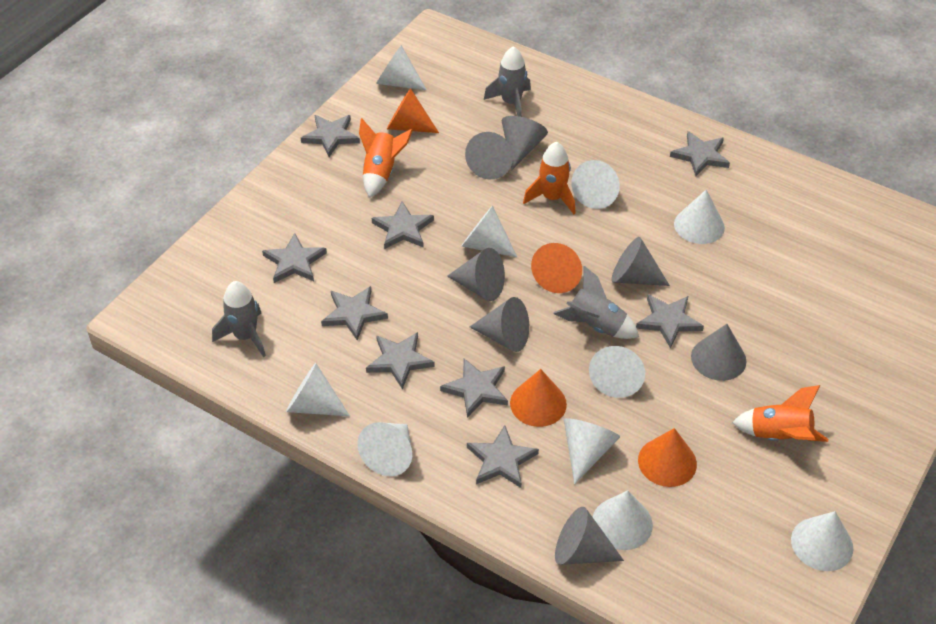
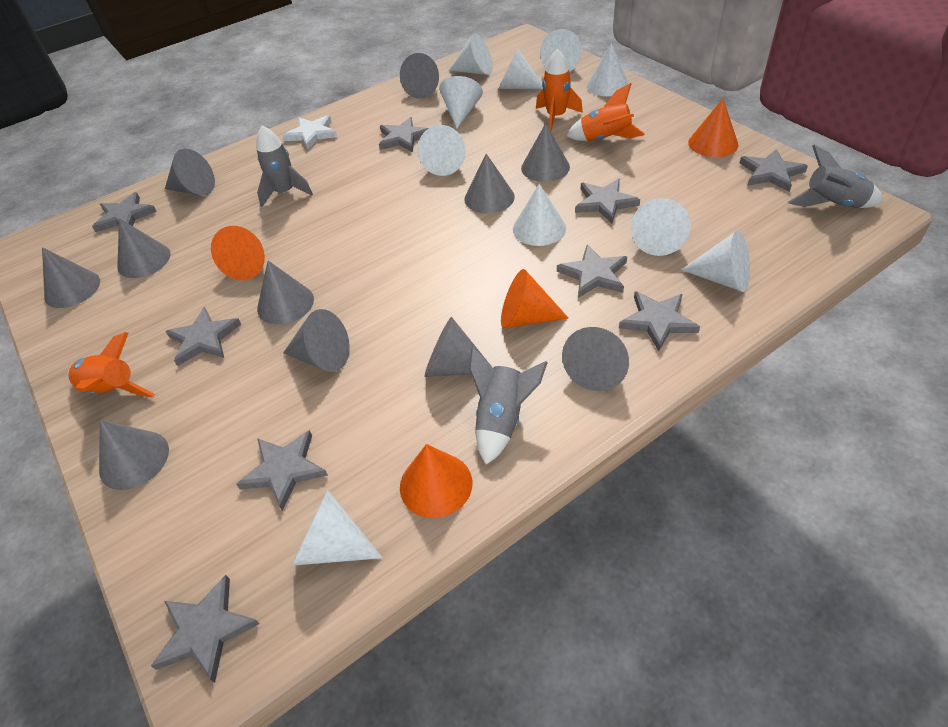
grey cone: [447,248,505,301] [465,132,513,179] [470,297,529,352] [502,116,548,170] [555,507,624,565] [612,237,670,286] [691,324,746,381] = 7 -> [42,247,100,308] [99,420,169,490] [117,218,171,278] [165,149,215,195] [257,261,314,325] [283,309,350,372] [400,53,439,99] [425,317,489,377] [464,154,515,213] [521,123,570,182] [562,327,629,391] = 11
white star: none = 0 -> [282,115,337,150] = 1

